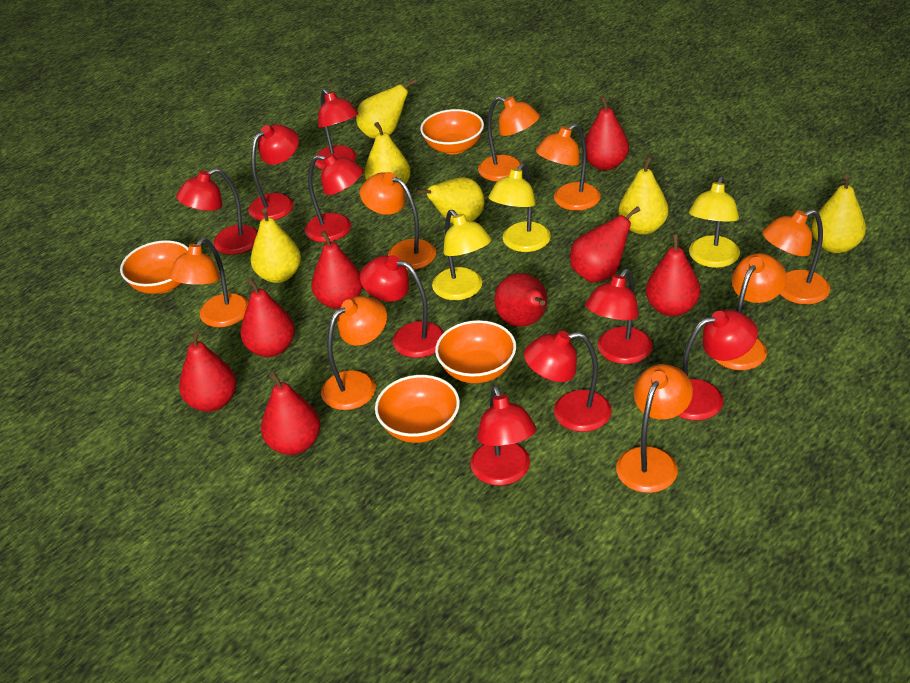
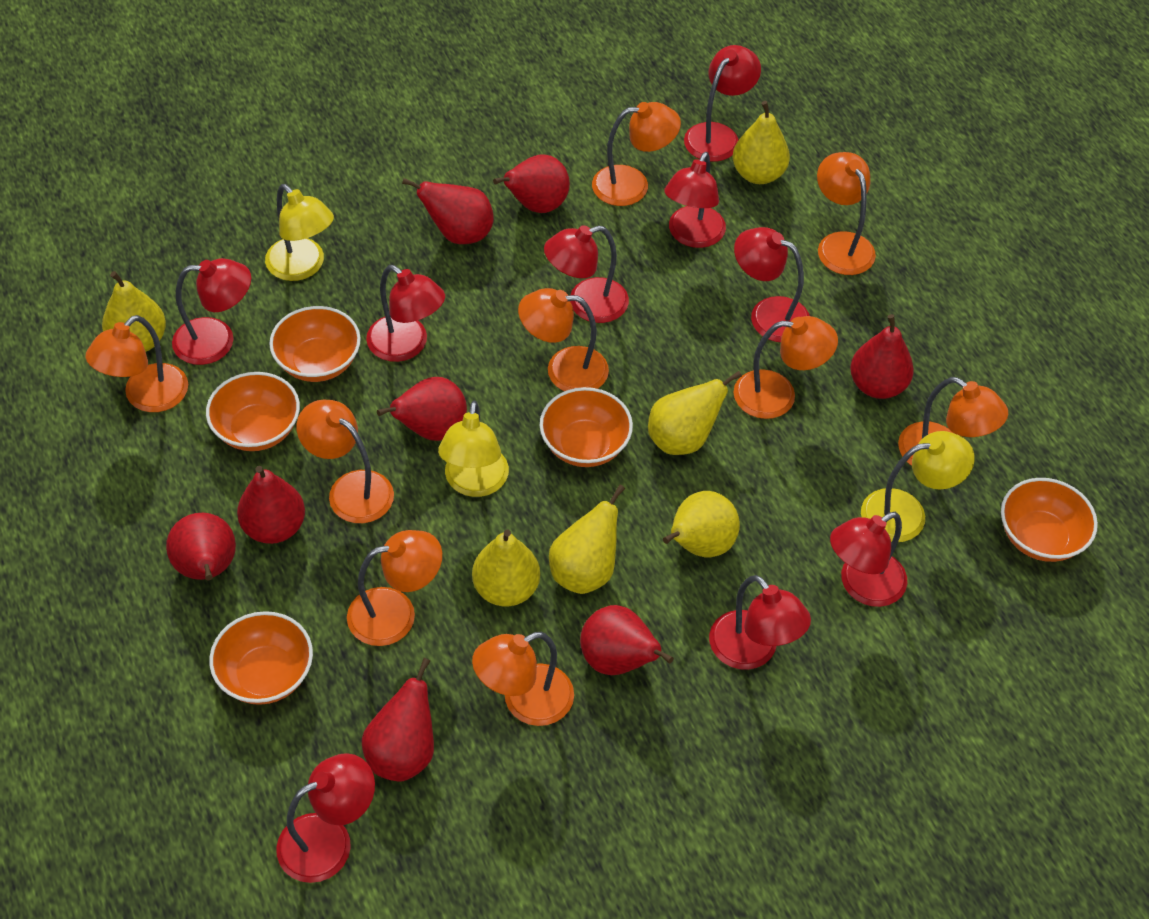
orange bowl: [120,240,189,294] [375,375,460,443] [420,109,484,154] [435,320,516,383] = 4 -> [206,372,300,451] [209,611,313,705] [269,306,361,382] [540,387,633,467] [1001,478,1098,562] = 5
orange lamp: [169,238,249,327] [321,296,387,410] [360,172,436,270] [478,96,540,181] [536,124,601,211] [616,364,693,493] [715,253,787,370] [762,209,830,304] = 8 -> [86,315,188,412] [296,399,394,523] [347,530,442,646] [472,632,574,726] [518,288,609,391] [592,102,681,206] [733,316,838,419] [817,152,876,275] [898,377,1008,466] = 9

